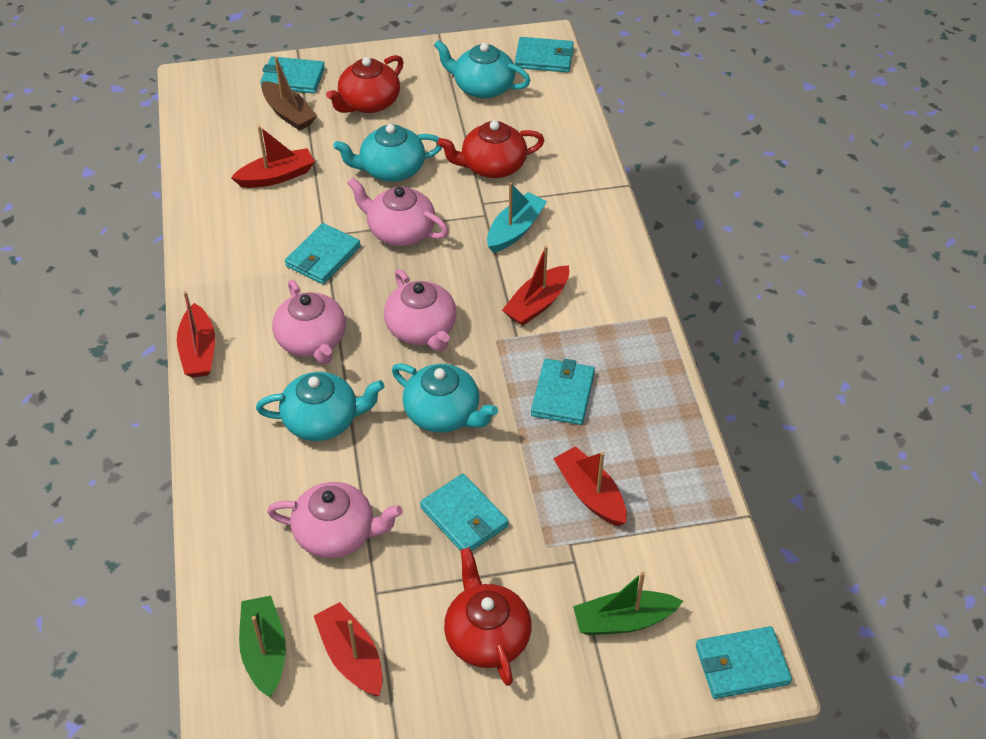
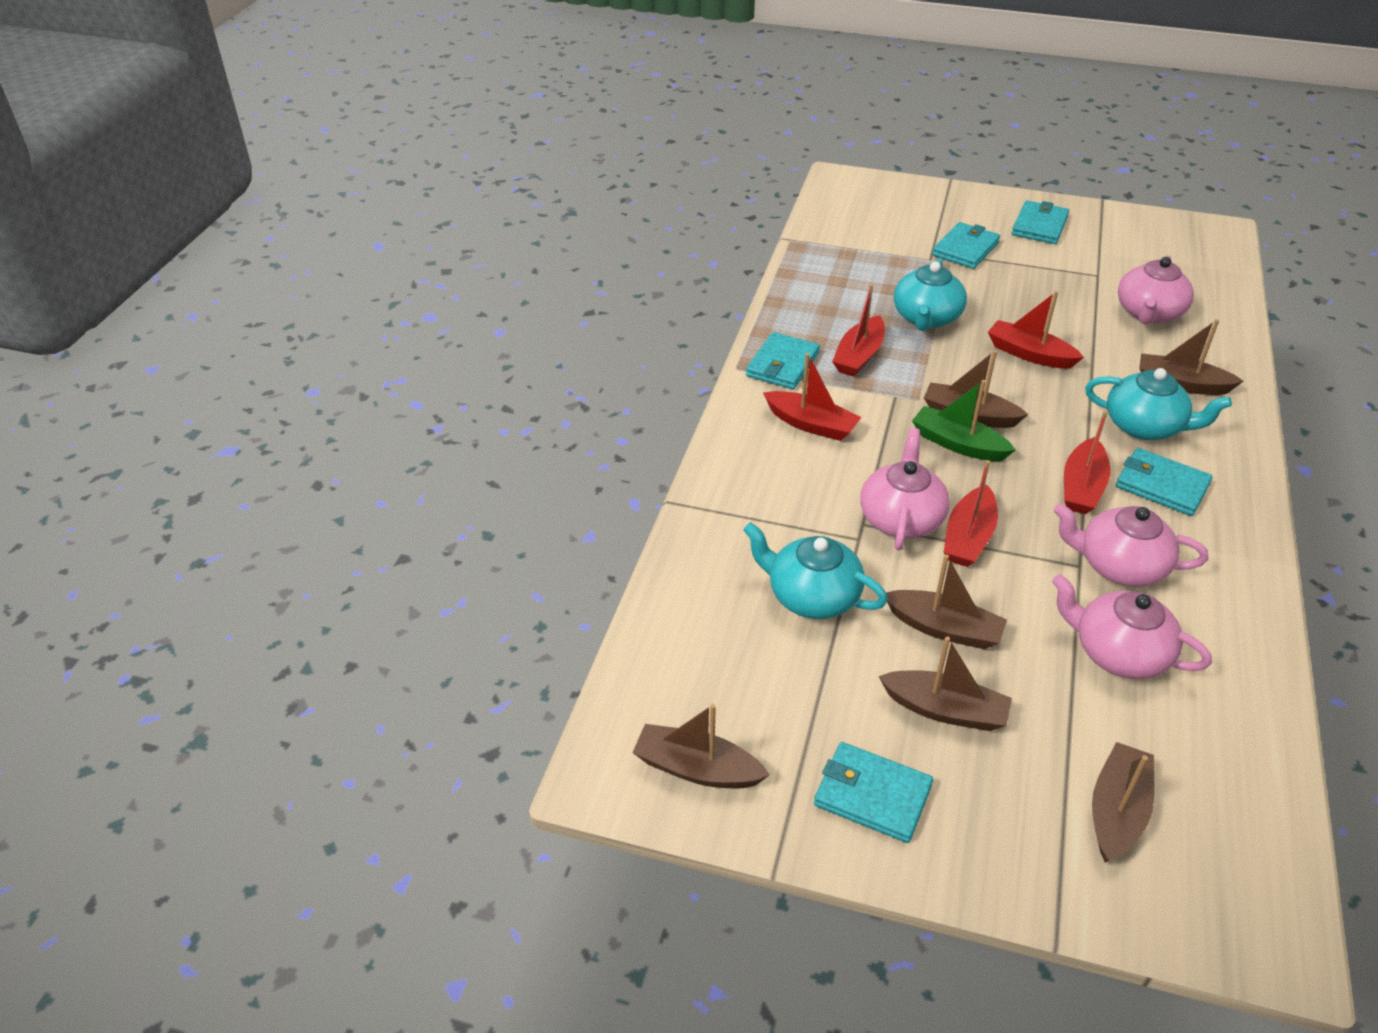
brown boat: [262,56,317,131] = 1 -> [632,704,770,788] [878,636,1012,731] [886,554,1007,649] [924,350,1028,428] [1092,742,1154,863] [1139,319,1243,395] = 6
green boat: [239,596,286,697] [573,571,683,635] = 2 -> [912,380,1016,461] = 1
red teapot: [326,55,404,113] [438,121,545,178] [444,547,532,686] = 3 -> none = 0
turquoise boat: [487,182,547,253] = 1 -> none = 0
turquoise teapot: [256,372,384,441] [333,124,442,182] [392,363,498,433] [434,40,531,99] = 4 -> [743,522,888,619] [894,258,967,331] [1085,368,1232,440] = 3
turquoise wallet: [260,56,325,94] [285,223,361,284] [420,474,509,551] [515,37,574,73] [531,359,595,425] [696,626,792,699] = 6 -> [746,332,820,389] [814,742,933,843] [932,222,1000,269] [1012,200,1069,244] [1116,448,1213,516] = 5

